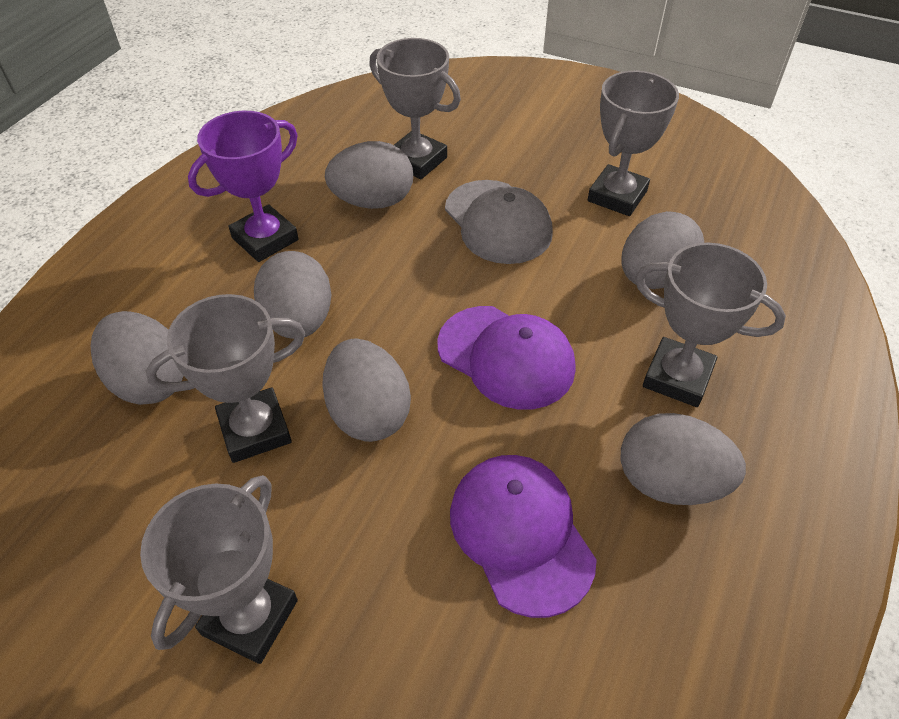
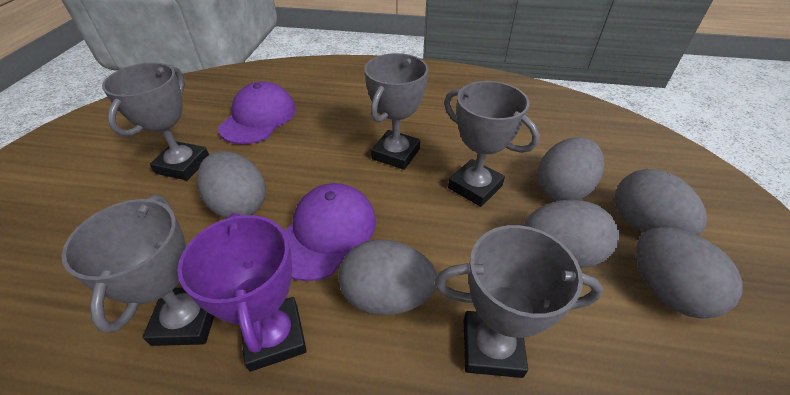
grey cap: [445,180,553,264] = 1 -> none = 0

